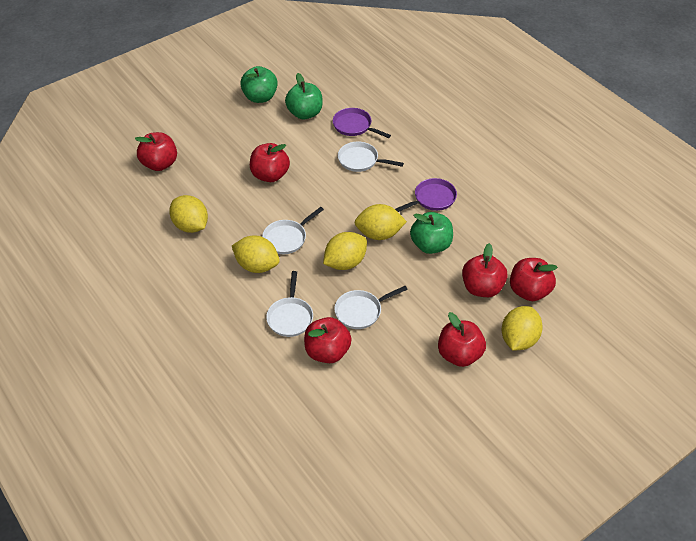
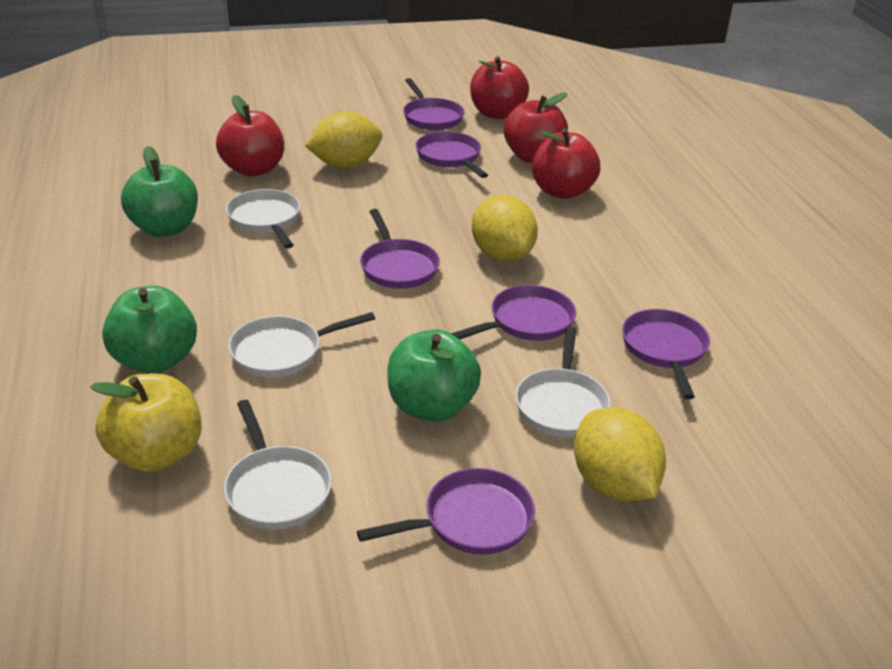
purple pan: [333,108,391,138] [395,178,457,212] = 2 -> [357,468,535,555] [360,209,440,289] [403,78,464,130] [416,131,488,178] [451,285,576,341] [622,309,710,399] = 6
red apple: [135,132,177,171] [250,143,290,182] [304,317,352,363] [438,312,486,367] [462,243,508,297] [510,258,558,301] = 6 -> [216,95,284,177] [470,56,529,119] [504,93,568,163] [532,128,600,199] = 4
yellow apple: none = 0 -> [90,374,202,472] = 1
yellow lemon: [169,195,208,233] [232,235,280,273] [323,232,367,270] [354,204,407,240] [502,306,543,351] = 5 -> [305,111,382,168] [472,195,538,262] [574,407,666,501] = 3

